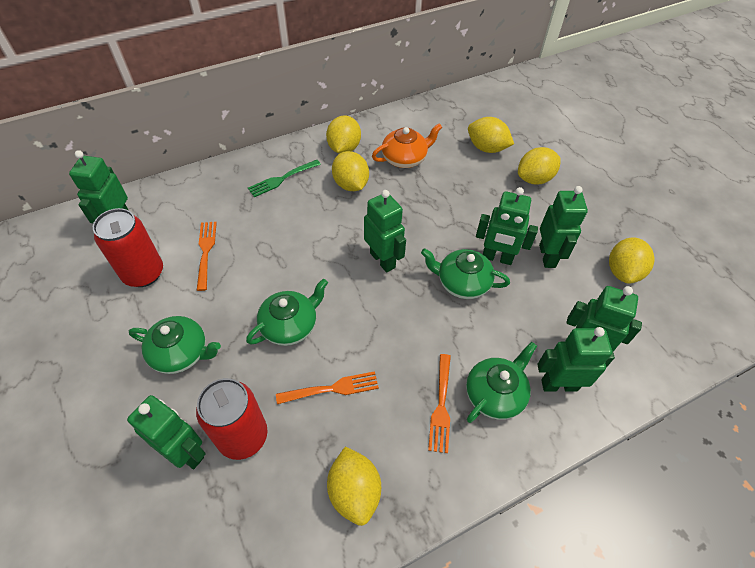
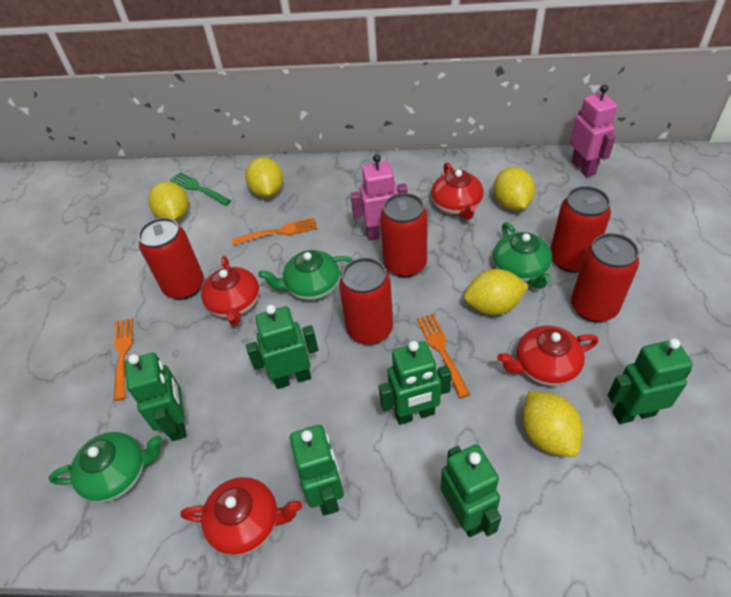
green robot: [69,150,128,223] [127,395,206,469] [364,190,406,273] [476,187,538,265] [537,327,615,392] [539,186,588,268] [566,286,642,351] = 7 -> [125,352,186,441] [246,305,318,389] [290,425,344,515] [379,341,452,425] [441,444,501,537] [607,338,692,424] = 6
green teapot: [129,316,221,374] [246,279,328,346] [421,248,510,299] [466,342,537,423] = 4 -> [49,432,163,502] [259,250,353,300] [493,222,552,289] = 3
orange teapot: [372,123,442,168] = 1 -> none = 0
pink robot: none = 0 -> [350,154,407,241] [570,85,617,177] = 2
red can: [93,208,163,287] [196,378,267,460] = 2 -> [138,217,204,300] [339,258,393,345] [380,193,428,277] [550,186,611,273] [571,233,639,322] = 5
red teapot: none = 0 -> [181,477,302,556] [201,256,259,326] [431,162,484,220] [498,326,599,386] = 4
yellow lemon: [326,116,361,154] [327,447,381,526] [332,151,369,191] [468,117,514,153] [518,147,561,184] [609,237,655,284] = 6 -> [148,181,188,221] [245,157,283,198] [464,269,528,315] [494,167,535,210] [522,391,583,457] = 5

